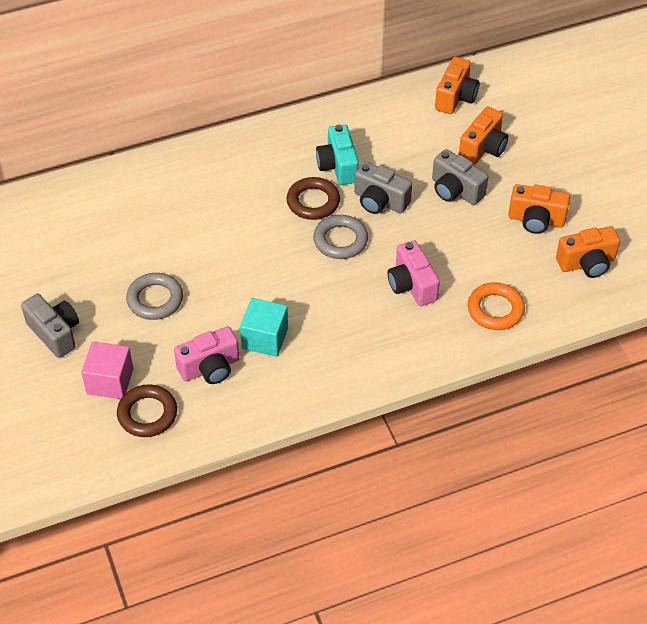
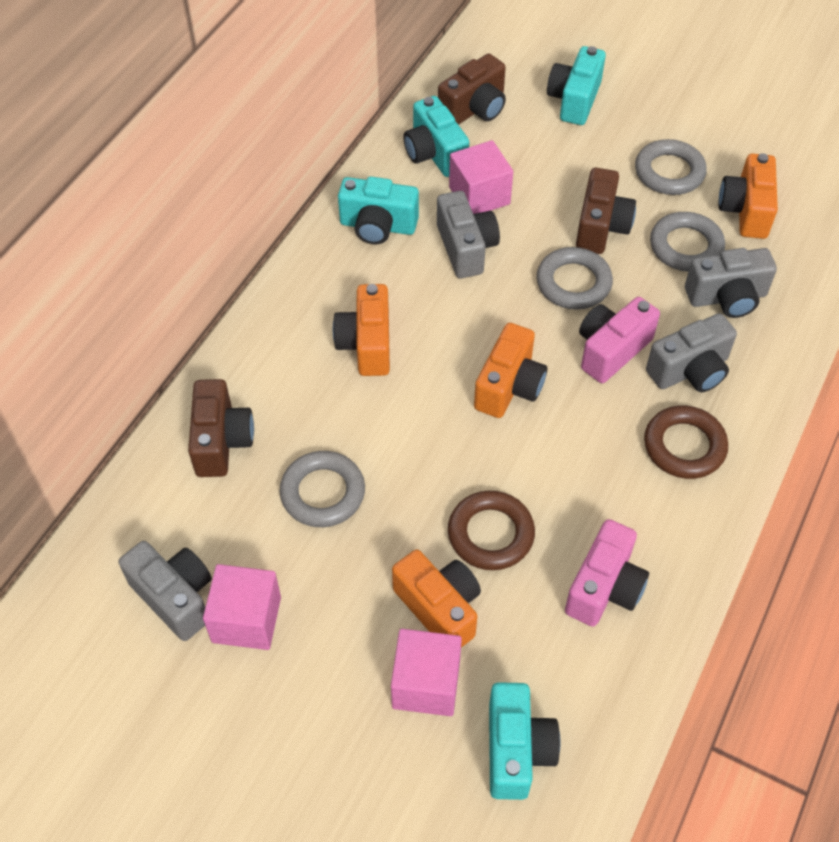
brown camera: none = 0 -> [188,379,254,477] [438,53,506,125] [576,168,636,254] = 3
grey camera: [21,294,79,358] [354,162,412,214] [432,149,488,205] = 3 -> [119,541,212,641] [437,191,500,279] [646,313,737,392] [685,248,777,318] = 4
grey ring: [126,273,183,320] [313,215,368,259] = 2 -> [280,451,365,527] [537,247,613,310] [635,139,707,195] [650,212,725,272] = 4
orange ring: [468,282,525,330] = 1 -> none = 0
pink cube: [81,341,133,399] = 1 -> [203,564,281,650] [391,629,462,716] [449,140,513,214] = 3
turquoise camera: [316,124,359,185] = 1 -> [338,177,419,244] [403,96,469,177] [489,682,560,800] [547,46,606,125] = 4
turquoise cube: [240,298,288,357] = 1 -> none = 0

